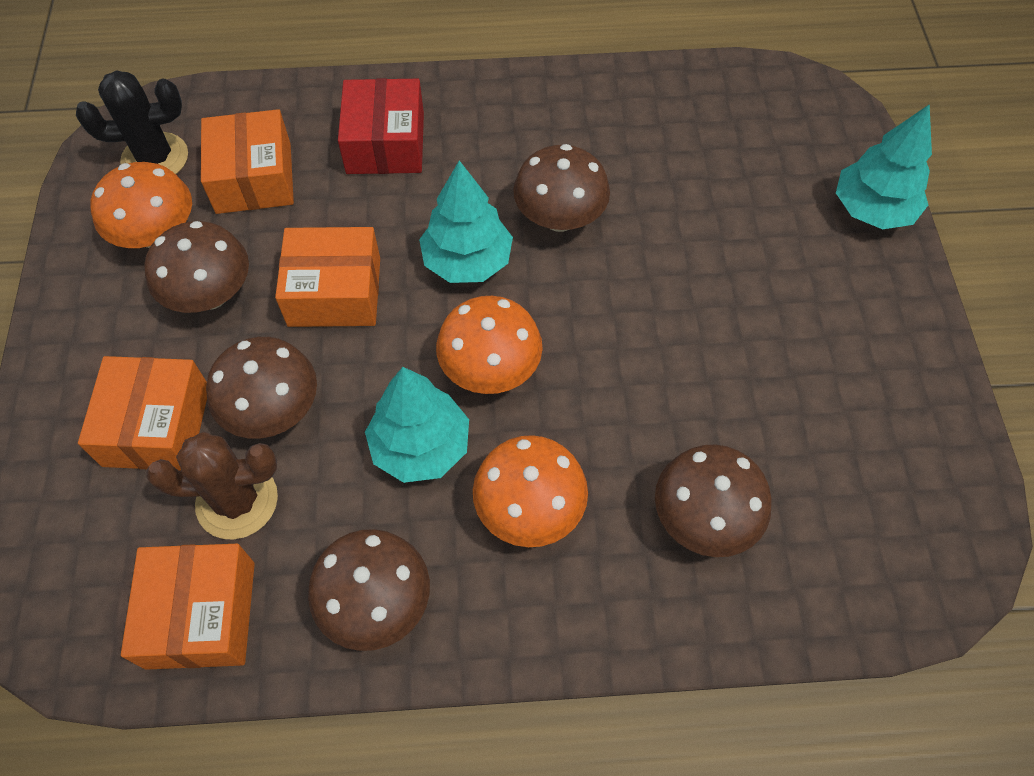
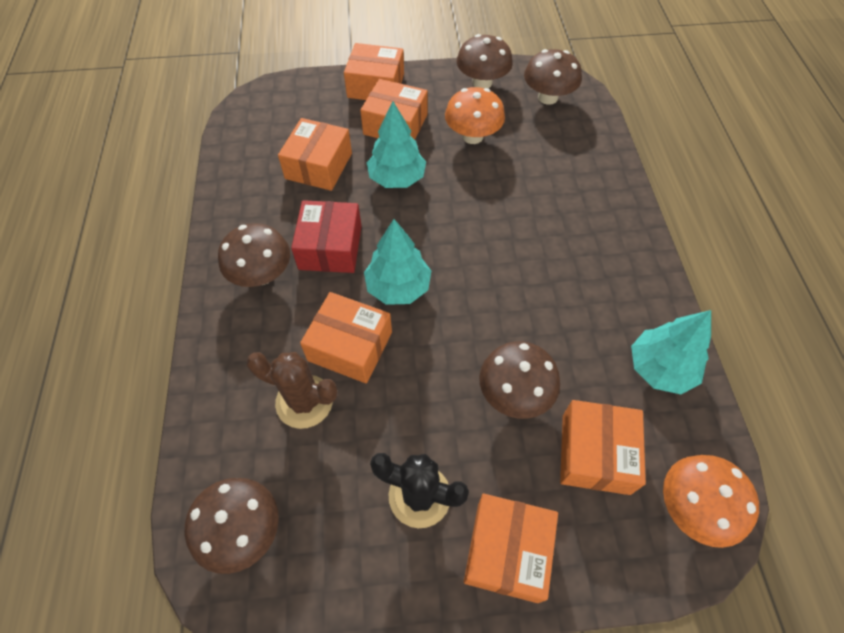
orange box: [78,356,207,470] [121,544,255,670] [201,109,294,214] [275,227,380,327] = 4 -> [278,118,352,191] [300,292,392,384] [344,43,404,100] [360,79,428,140] [464,494,558,603] [560,400,646,495] = 6
orange mushroom: [90,162,192,248] [436,296,542,394] [473,435,588,547] = 3 -> [445,87,505,144] [663,455,759,548] = 2

